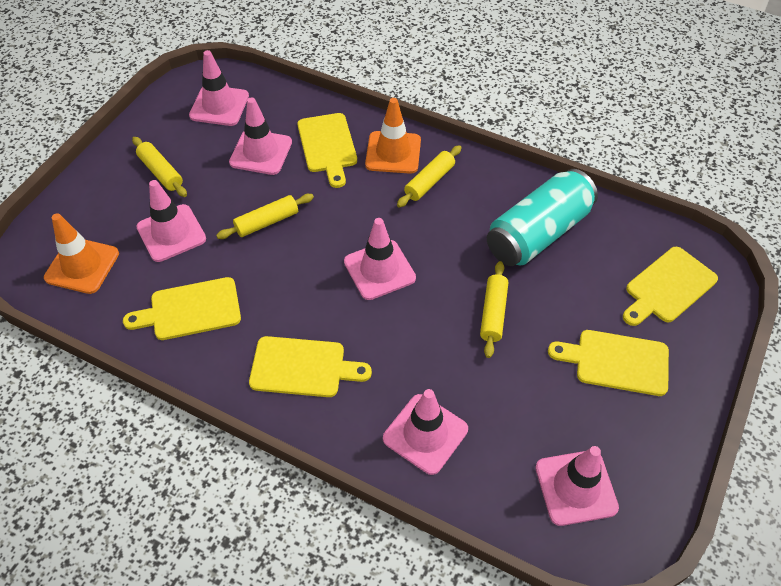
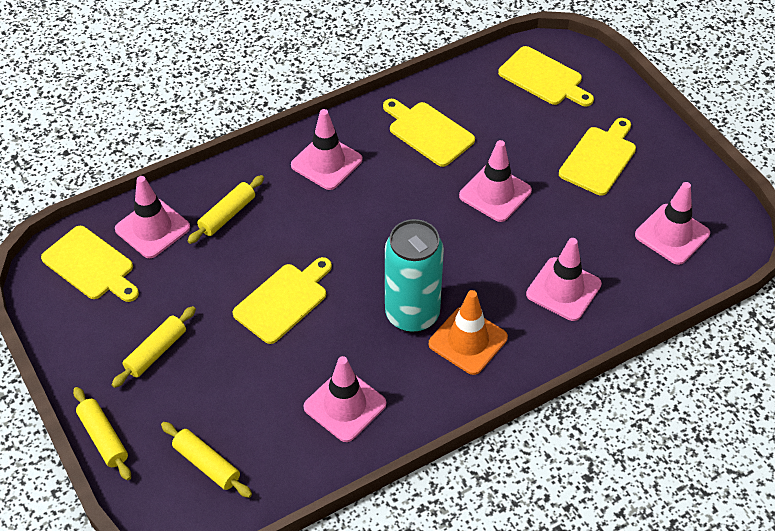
orange traffic cone: [44,213,119,294] [365,98,421,174] = 2 -> [429,290,508,375] = 1

